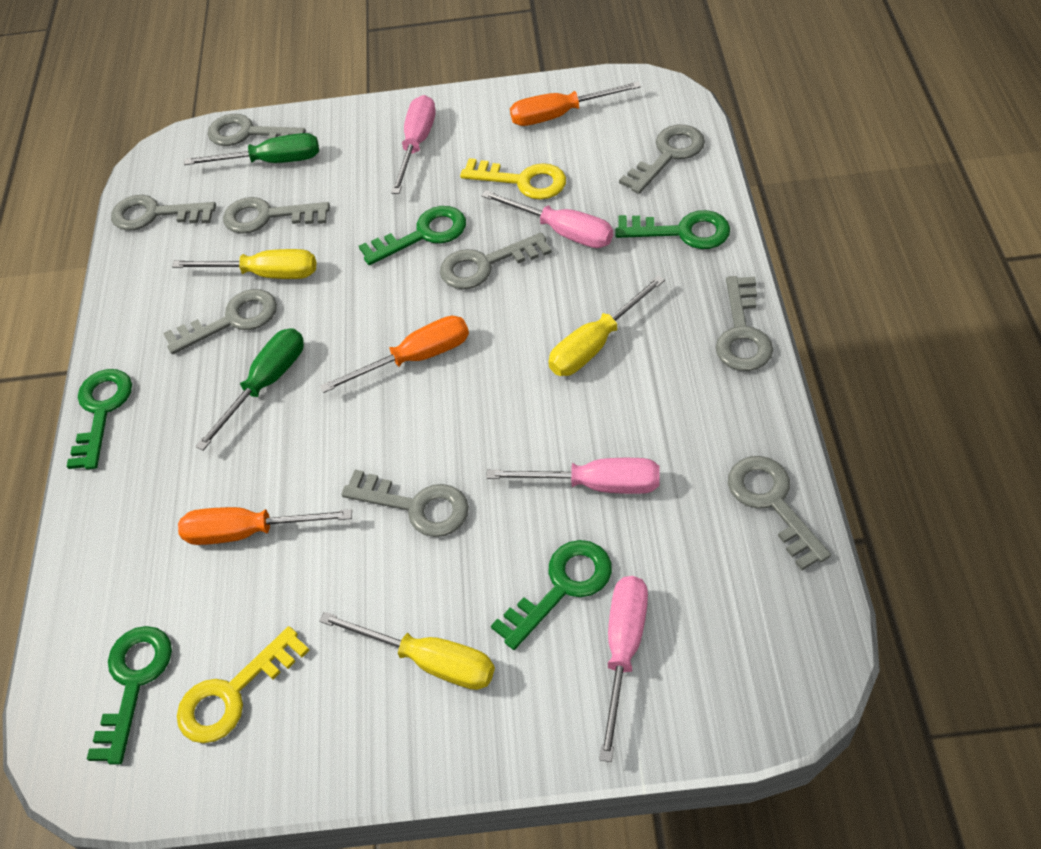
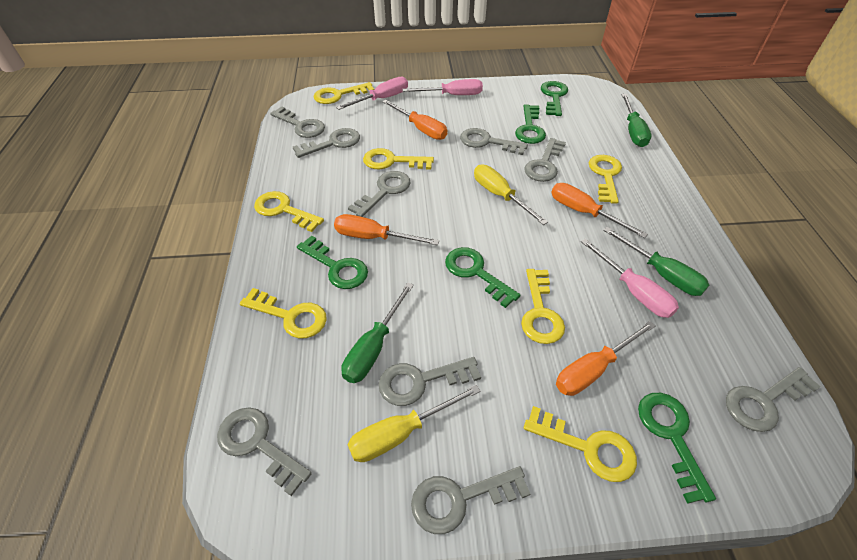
green screwdriver: [184,133,319,165] [195,328,304,451] = 2 -> [341,282,414,383] [603,227,709,296] [622,94,652,147] = 3
orange screwdriver: [178,507,352,545] [320,316,469,393] [510,81,641,126] = 3 -> [334,214,439,245] [382,100,447,140] [551,183,648,238] [556,321,655,396] = 4
pink screwdriver: [391,95,436,194] [481,190,613,248] [486,458,660,494] [599,576,648,762] = 4 -> [336,77,408,110] [402,79,483,95] [581,238,679,318] = 3
yellow key: [177,626,309,743] [460,158,566,200] = 2 -> [240,288,327,338] [254,191,324,232] [314,82,374,104] [363,148,434,170] [521,269,565,344] [524,406,637,482] [589,155,622,204] = 7
yellow screwdriver: [172,249,316,279] [319,612,495,690] [548,275,665,376] = 3 -> [347,385,481,462] [474,165,548,225] = 2

